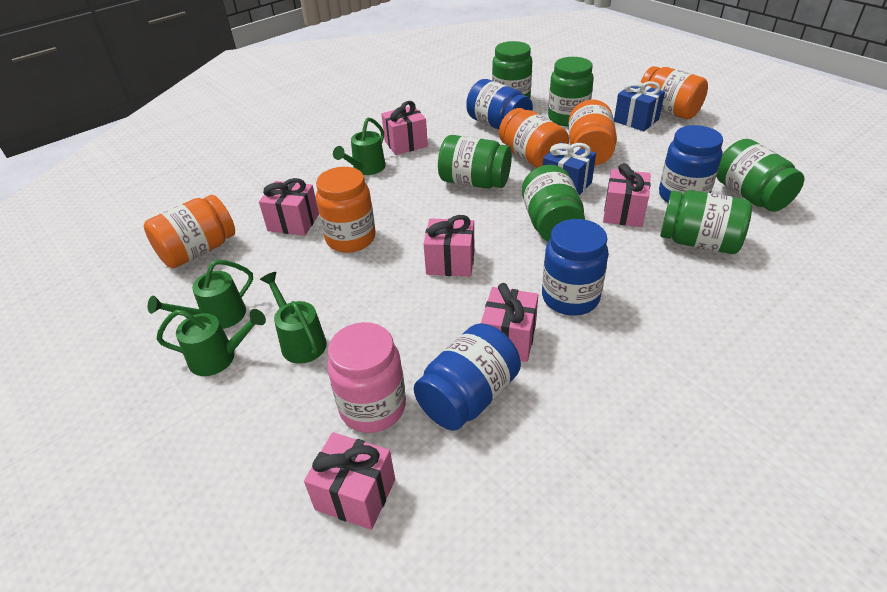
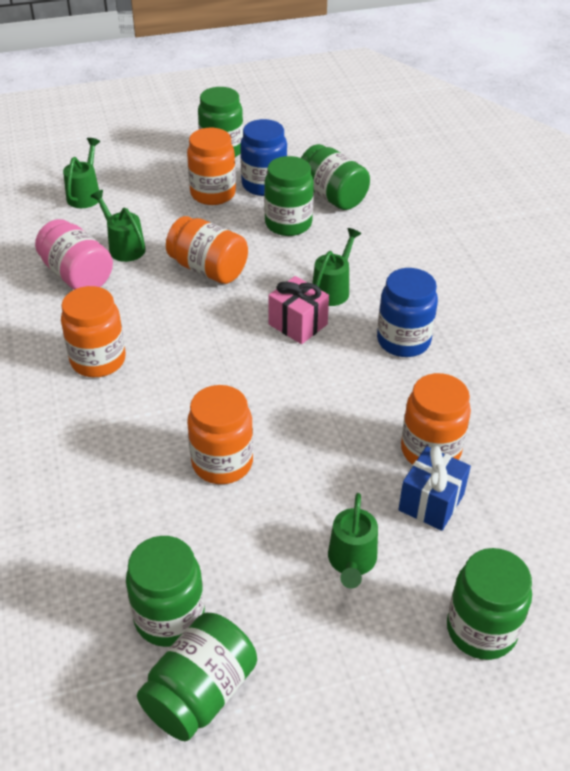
blue gift: [543,142,596,195] [614,81,665,131] = 2 -> [399,446,471,531] = 1
blue jar: [414,323,521,431] [466,79,533,130] [542,219,609,316] [659,125,723,203] = 4 -> [240,119,287,196] [377,268,438,357] = 2
pink gift: [259,178,319,236] [304,432,395,530] [381,101,428,155] [424,215,474,277] [481,283,538,362] [603,163,651,227] = 6 -> [268,276,329,344] = 1

